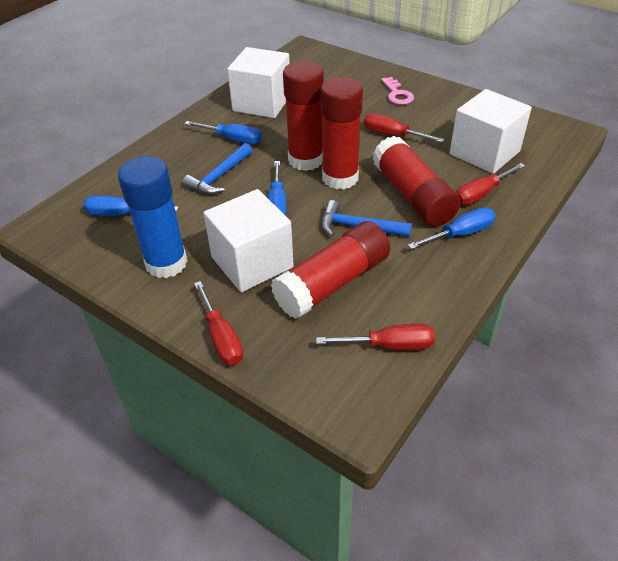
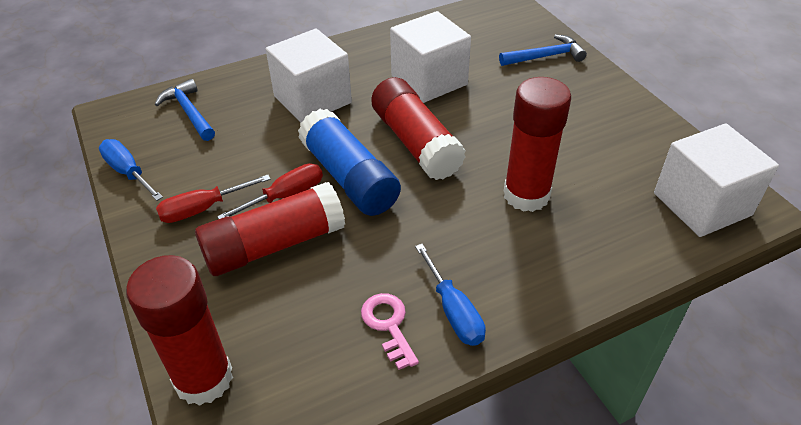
blue screwdriver: [83,196,179,216] [184,121,262,144] [267,161,286,216] [408,208,495,249] = 4 -> [99,139,163,201] [415,244,486,346] = 2
red screwdriver: [194,281,243,365] [316,324,435,350] [364,114,444,143] [456,163,525,205] = 4 -> [156,175,271,223] [217,163,323,219] = 2

